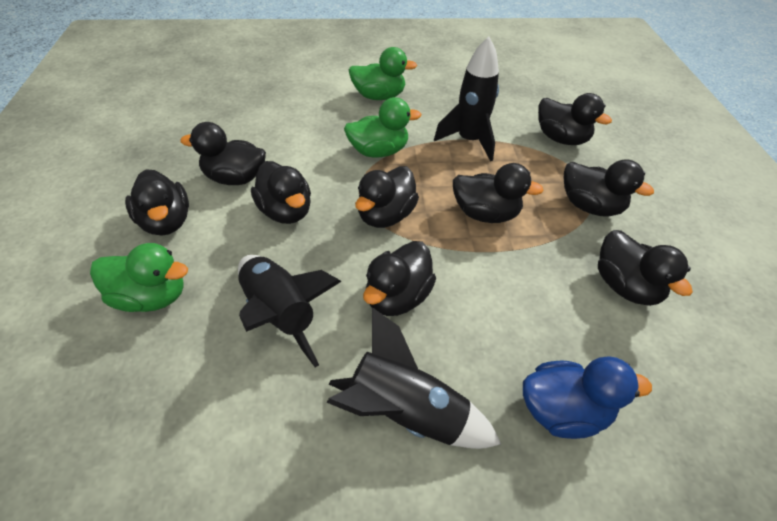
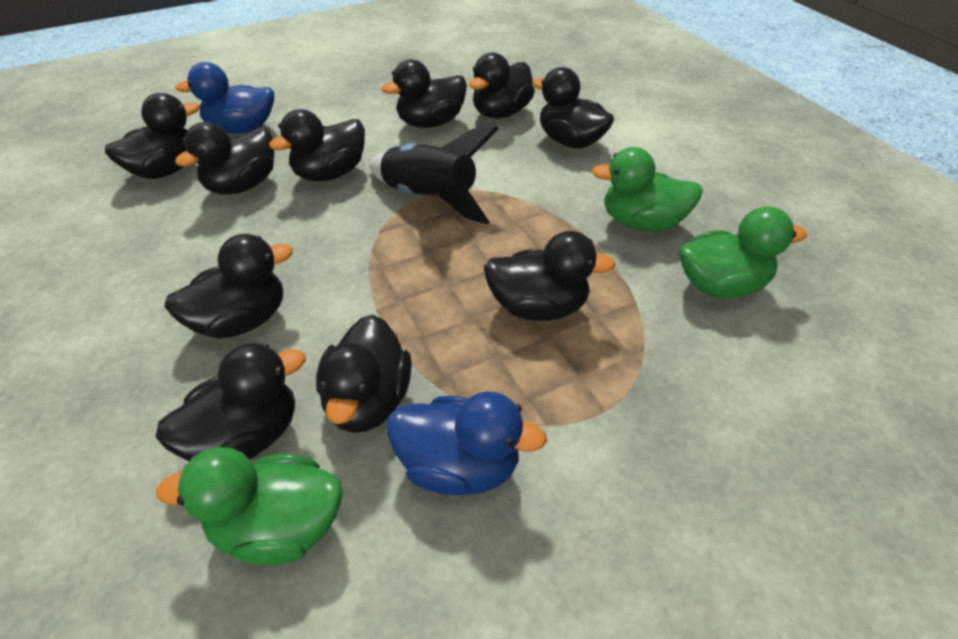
black duck: [125,169,189,235] [180,122,266,185] [251,161,311,224] [355,166,419,228] [363,241,436,316] [453,163,544,223] [538,93,612,145] [564,159,654,217] [598,230,693,306] = 9 -> [105,93,199,179] [155,343,306,461] [164,234,293,339] [175,122,274,195] [269,109,365,181] [316,315,412,433] [382,60,467,128] [469,52,535,119] [484,231,616,321] [533,67,614,148] = 10
black rocket: [238,255,341,367] [326,307,501,449] [434,37,499,161] = 3 -> [369,126,498,224] = 1
blue duck: [523,356,652,439] = 1 -> [175,62,274,134] [387,391,547,495] = 2

